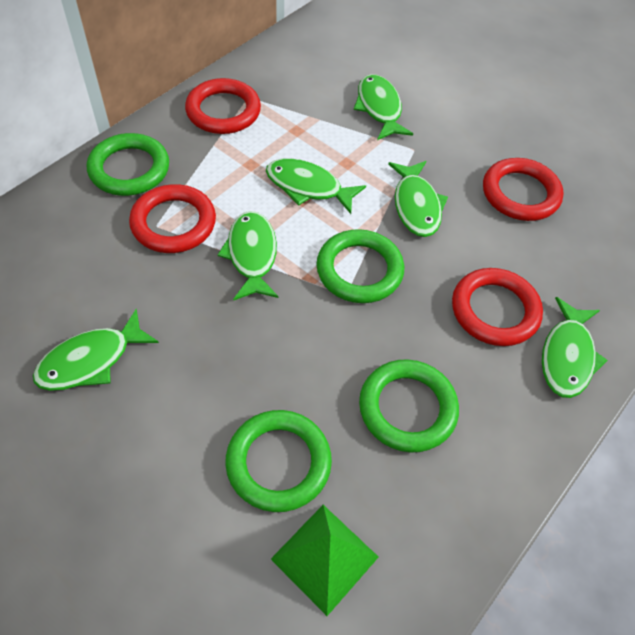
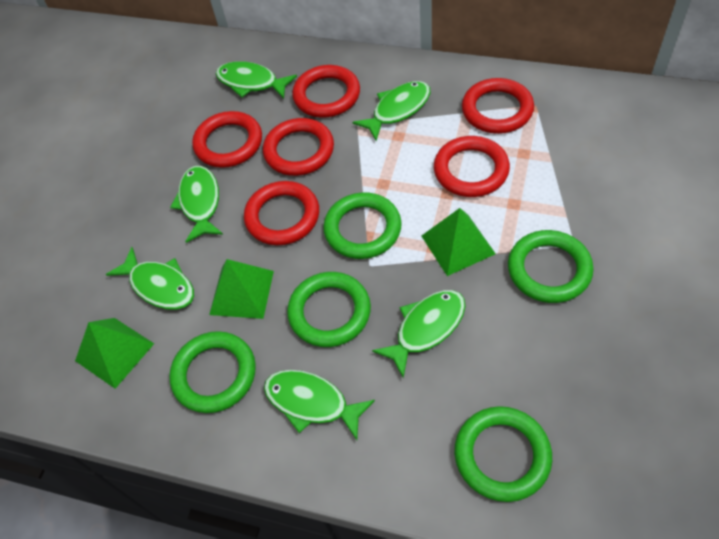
green pyramid: [271,505,378,616] = 1 -> [75,318,154,389] [209,259,274,319] [422,208,496,276] = 3
green ring: [87,133,169,196] [225,410,332,512] [316,229,404,303] [359,359,459,453] = 4 -> [169,331,256,413] [287,272,371,347] [323,192,402,259] [454,406,552,502] [508,230,594,303] = 5
red ring: [129,184,216,253] [185,78,261,134] [452,268,543,346] [483,158,564,221] = 4 -> [192,111,262,168] [244,181,319,245] [263,118,334,176] [292,65,360,118] [434,136,510,197] [462,78,534,134] = 6

